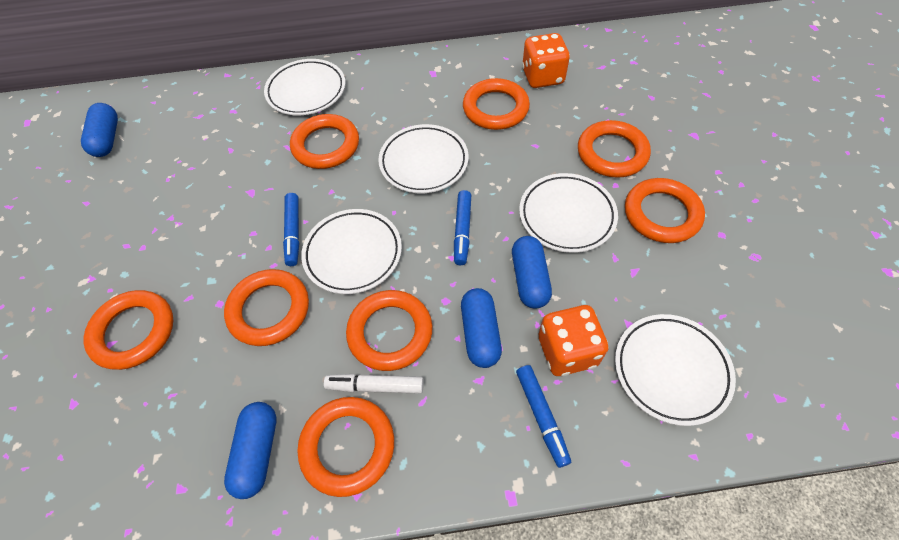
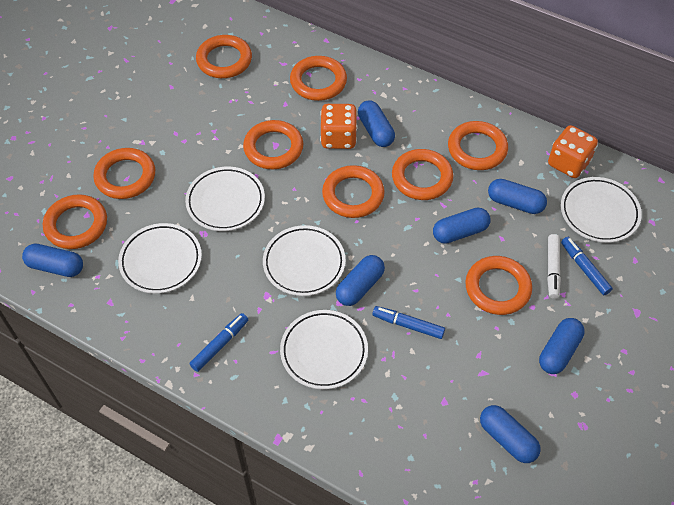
blue capsule: [81,103,118,157] [224,402,277,499] [461,288,502,368] [512,236,552,308] = 4 -> [22,243,83,277] [336,255,385,306] [358,100,395,147] [433,208,490,244] [480,405,541,463] [488,179,547,214] [539,318,585,374] = 7
orange ring: [84,290,174,370] [224,269,309,346] [290,114,359,169] [298,397,394,497] [346,290,433,371] [463,78,530,130] [578,120,651,178] [625,178,705,243] = 8 -> [43,194,107,249] [93,148,155,199] [196,35,252,78] [243,120,303,169] [290,56,347,101] [322,165,385,218] [392,149,453,200] [448,121,508,170] [465,256,532,315] = 9

